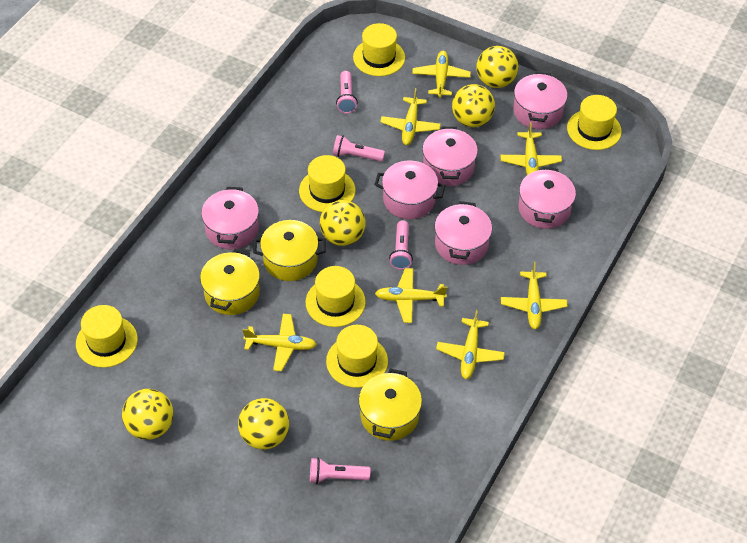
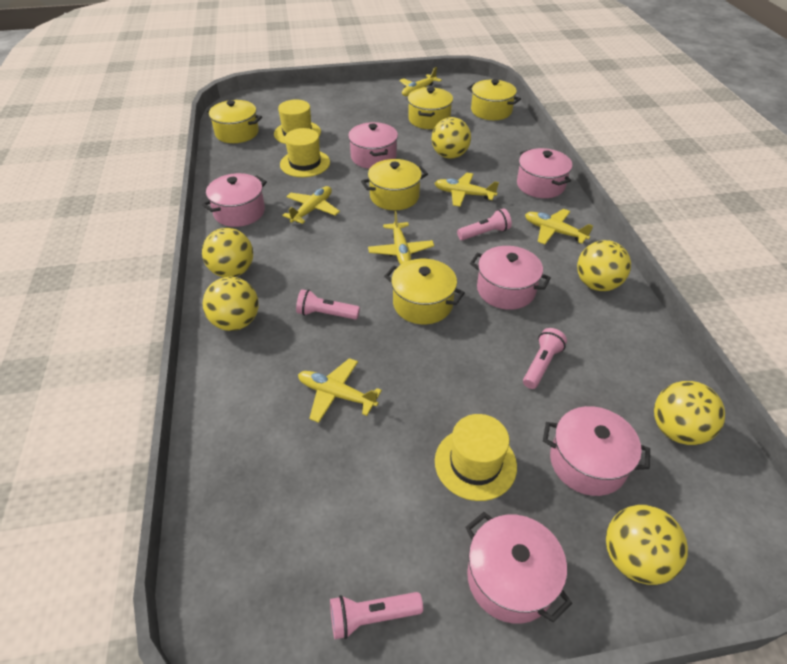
yellow ball: [122,389,174,440] [238,398,289,450] [320,200,366,246] [452,84,495,127] [476,46,518,88] = 5 -> [202,228,253,277] [202,277,259,331] [432,117,471,159] [577,240,631,291] [606,505,688,585] [654,381,725,445] = 6
yellow hat: [76,305,138,368] [299,155,355,212] [306,266,366,327] [326,325,388,388] [353,23,405,76] [567,95,622,150] = 6 -> [274,99,321,144] [280,128,330,177] [435,414,517,501] = 3
yellow plane: [243,314,317,371] [375,268,447,323] [380,88,441,145] [412,51,471,97] [436,310,505,379] [500,122,562,175] [501,262,567,329] = 7 -> [282,186,340,224] [298,358,382,423] [368,211,434,265] [399,67,442,96] [435,173,499,207] [525,209,593,244] = 6
yellow pot: [200,249,260,315] [253,220,326,281] [359,369,422,441] = 3 -> [205,100,262,143] [361,159,428,210] [384,259,465,324] [408,87,453,129] [467,79,521,120] = 5

